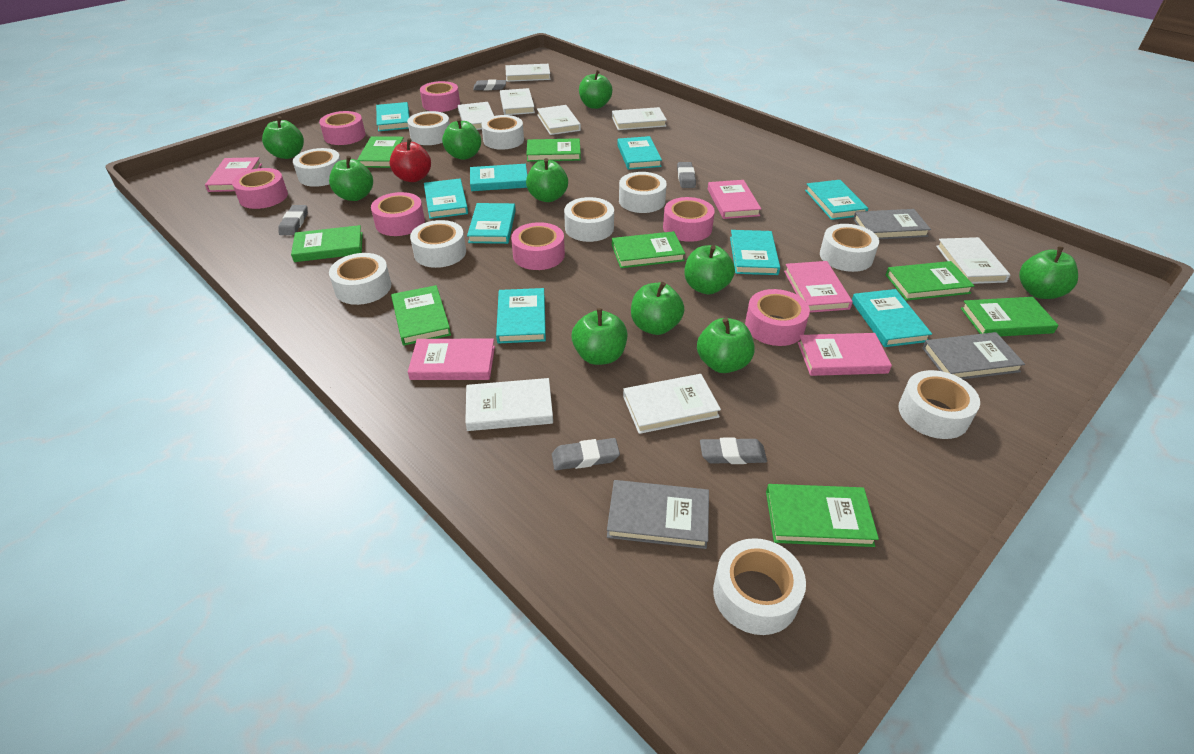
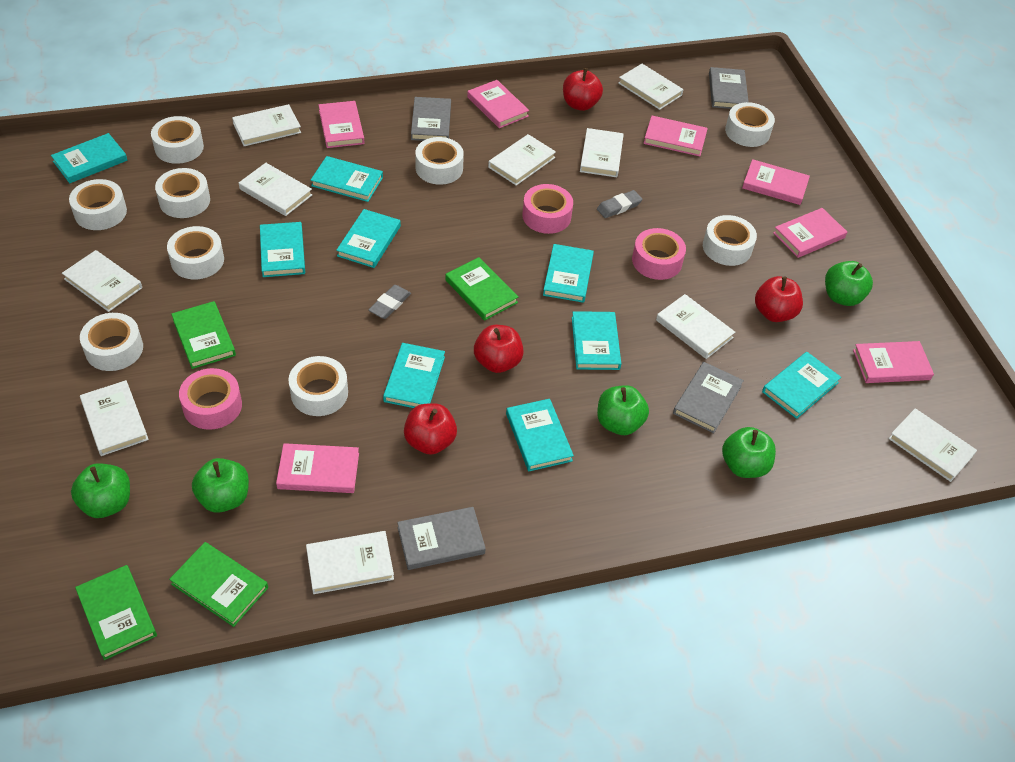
green apple: [262,116,304,159] [329,156,373,201] [442,118,481,160] [526,158,568,202] [572,308,627,365] [579,70,612,109] [631,282,684,335] [685,245,735,295] [697,318,755,373] [1019,246,1078,299] = 10 -> [71,463,130,518] [192,458,249,513] [597,385,649,435] [722,427,776,478] [825,261,873,306] = 5
green book: [291,225,363,262] [357,136,404,168] [391,285,451,346] [526,138,581,162] [612,231,685,268] [766,484,879,547] [886,261,974,301] [961,297,1059,336] = 8 -> [75,565,157,660] [169,542,268,627] [171,301,236,369] [445,257,518,321] = 4
grey book: [607,480,709,549] [853,209,931,239] [922,332,1025,379] = 3 -> [397,507,486,570] [411,97,451,141] [673,362,744,433] [709,67,749,109] = 4
grey eraser: [278,205,308,235] [473,79,506,90] [552,438,620,470] [677,162,696,188] [700,437,767,464] = 5 -> [368,285,411,319] [597,190,642,218] = 2
pink book: [205,157,262,192] [408,339,495,380] [708,180,761,219] [784,261,853,313] [798,333,892,376] = 5 -> [276,443,359,493] [319,101,364,148] [467,80,529,128] [644,116,708,156] [742,159,810,205] [773,208,847,258] [853,341,934,383] = 7
pink tape: [232,168,288,209] [319,111,366,145] [371,192,425,236] [420,81,460,112] [511,222,565,270] [663,197,715,242] [745,289,810,346] = 7 -> [179,368,242,430] [522,184,573,234] [632,228,686,280] = 3
red apple: [390,138,431,182] = 1 -> [404,403,457,455] [474,325,524,373] [563,68,603,111] [755,276,803,322] = 4
white book: [458,102,494,130] [465,378,553,431] [500,88,535,115] [505,64,551,82] [537,105,581,135] [612,107,667,130] [623,374,721,434] [936,237,1010,284] = 8 -> [62,250,142,312] [80,380,149,456] [232,104,301,146] [239,163,312,216] [306,531,394,594] [488,134,556,186] [580,128,624,177] [618,64,684,110] [656,294,735,359] [888,408,977,482] = 10
white tape: [293,148,341,187] [329,253,391,305] [407,111,450,145] [410,220,466,268] [481,115,524,150] [564,197,614,242] [619,172,667,213] [713,538,806,635] [820,224,879,272] [898,370,980,439] = 10 -> [69,179,127,230] [80,313,143,371] [151,116,204,164] [155,168,210,218] [167,226,224,279] [289,356,348,416] [415,137,464,185] [703,215,757,266] [725,102,775,147] = 9

